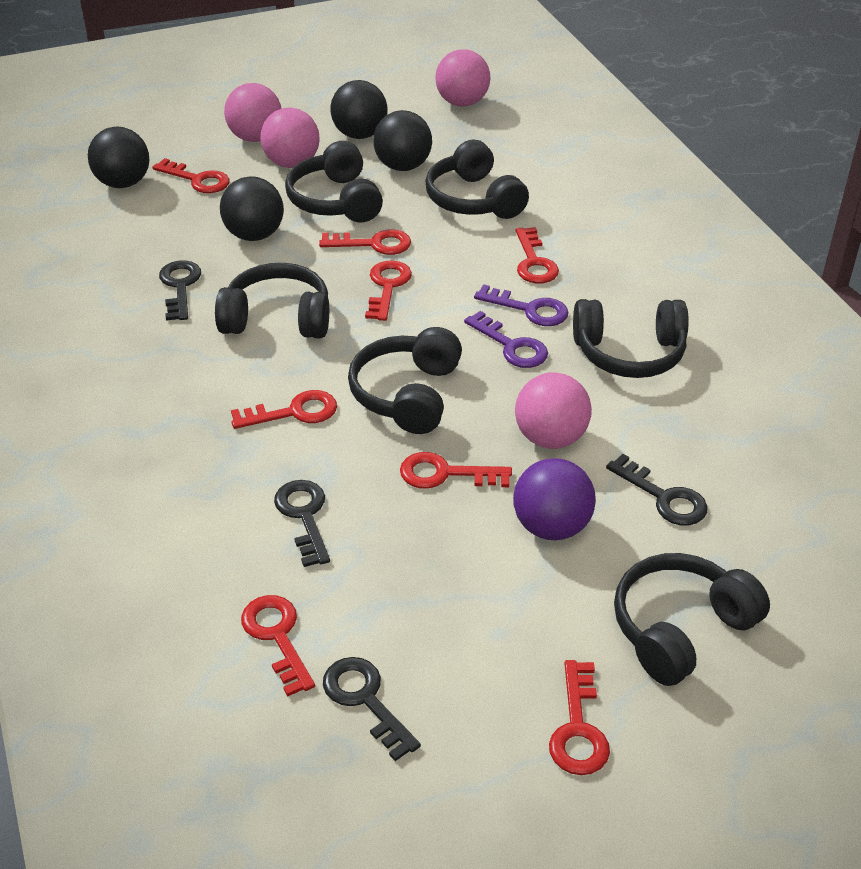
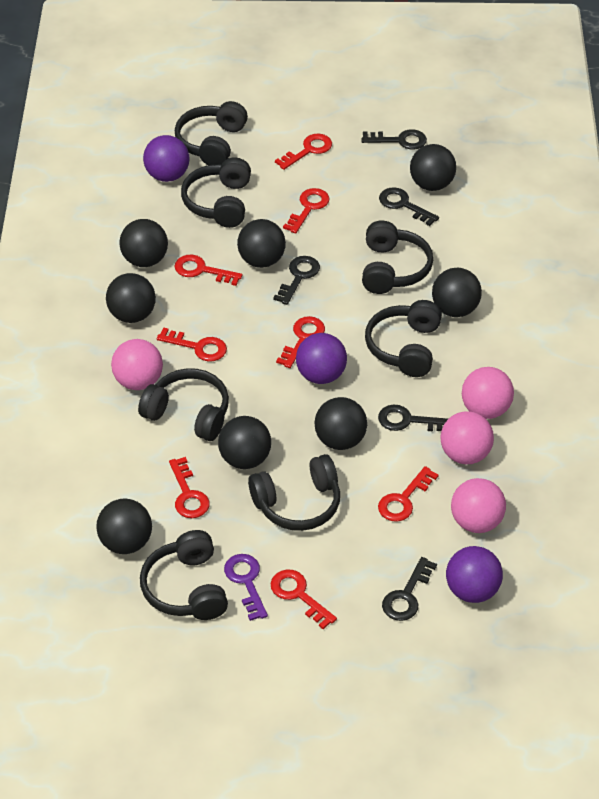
black ball: [88,127,149,188] [220,176,284,241] [330,80,388,139] [373,110,432,171] = 4 -> [96,499,152,554] [106,273,156,323] [119,219,168,267] [218,416,271,469] [237,219,286,268] [314,397,367,450] [410,144,456,191] [432,268,482,317] = 8
black headphones: [215,263,329,338] [285,141,383,223] [348,327,462,434] [426,139,529,219] [573,299,689,378] [614,553,770,686] = 6 -> [138,368,229,441] [140,530,228,620] [175,101,248,165] [181,157,251,228] [248,454,340,531] [362,220,433,294] [365,300,442,377] = 7
black key: [159,260,201,321] [274,480,330,567] [323,657,421,761] [606,454,708,526] = 4 -> [273,256,320,305] [361,129,427,149] [378,405,448,431] [379,187,439,226] [382,557,437,621] = 5
purple ball: [513,458,596,540] = 1 -> [143,135,189,182] [296,333,347,384] [446,546,503,603] = 3
purple key: [464,311,548,368] [474,284,569,326] = 2 -> [224,554,268,621] = 1

